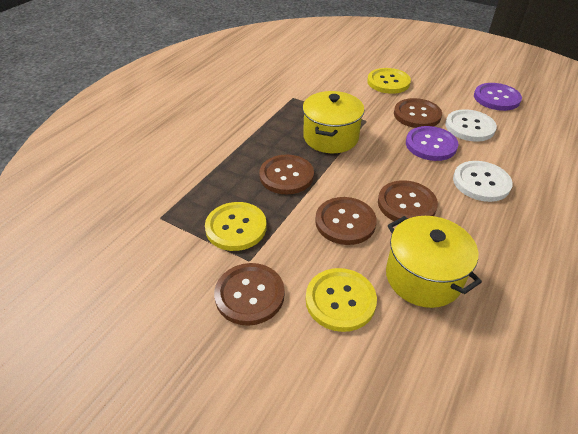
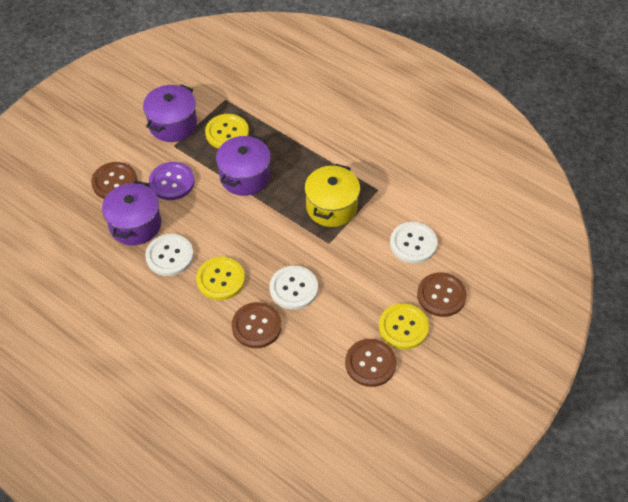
brown button: [214,263,285,326] [259,154,314,194] [315,197,377,245] [378,180,438,221] [394,98,442,128] = 5 -> [91,162,137,199] [232,302,282,348] [345,339,397,387] [417,272,467,317] = 4
purple button: [406,126,458,161] [474,83,522,111] = 2 -> [149,162,195,200] = 1
purple pot: none = 0 -> [102,181,161,245] [143,84,197,142] [216,135,271,196] = 3
white button: [445,109,497,142] [453,161,513,202] = 2 -> [145,234,194,276] [270,266,318,310] [390,222,437,263] = 3
yellow pot: [302,91,364,153] [386,216,482,308] = 2 -> [304,164,360,227] = 1

